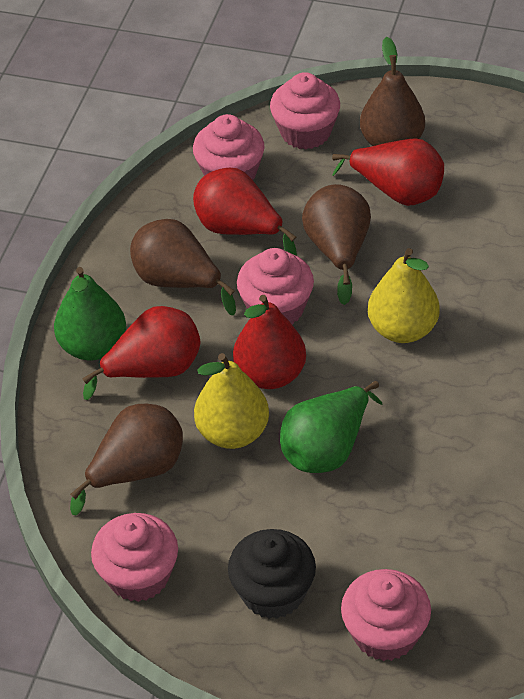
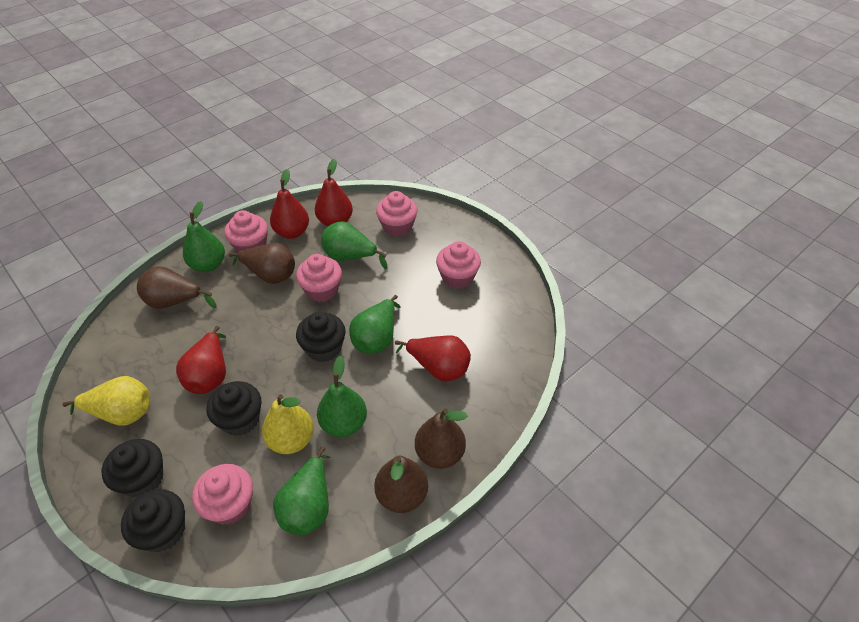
black cupcake: [228,529,316,619] = 1 -> [102,439,163,497] [121,489,185,552] [207,381,261,436] [296,312,346,362] = 4
green pear: [54,267,126,360] [280,381,382,473] = 2 -> [183,201,225,272] [273,446,330,535] [317,356,367,437] [321,221,388,270] [349,295,401,354] = 5

